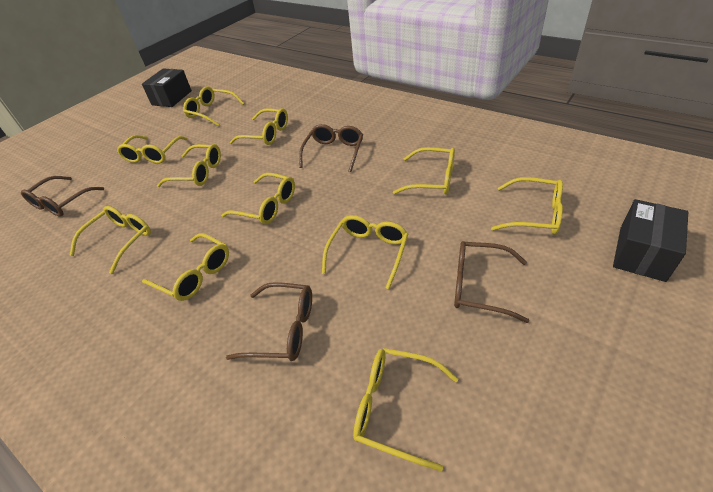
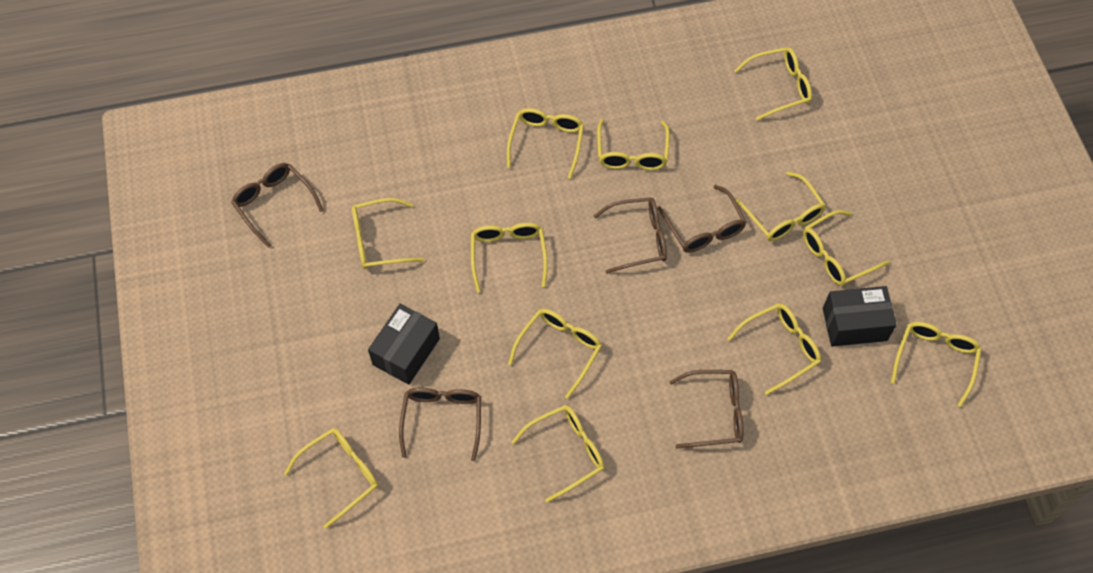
brown glasses: [21,176,104,217] [226,282,312,361] [299,124,363,172] [454,241,529,323] = 4 -> [231,163,324,248] [399,388,481,461] [594,197,667,274] [657,185,747,253] [669,370,743,448] = 5
yellow glasses: [69,206,151,274] [117,135,187,164] [142,233,229,301] [157,144,221,187] [183,86,245,126] [221,173,295,224] [230,108,288,145] [322,215,408,289] [353,348,458,471] [393,147,455,194] [491,177,563,234] = 11 -> [284,428,378,529] [352,198,424,269] [471,223,548,292] [507,108,584,179] [508,309,602,399] [512,405,604,503] [597,119,670,170] [727,303,821,395] [734,47,812,121] [735,172,826,241] [803,210,889,286] [891,322,982,407] = 12

